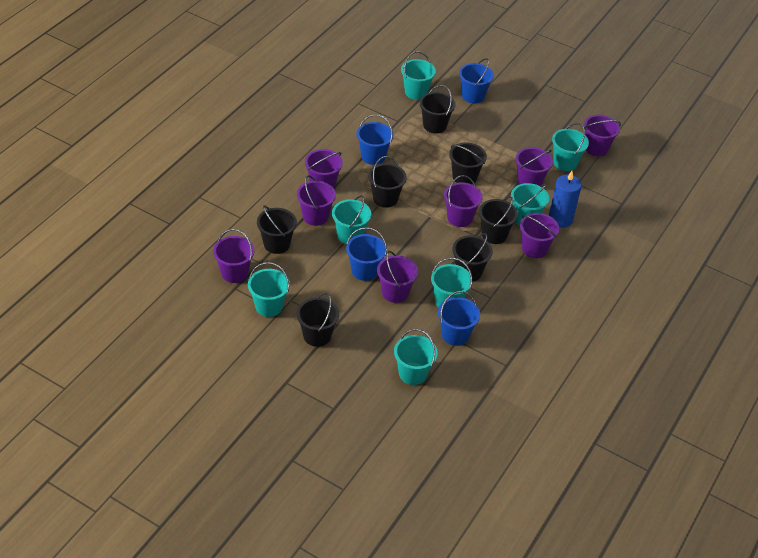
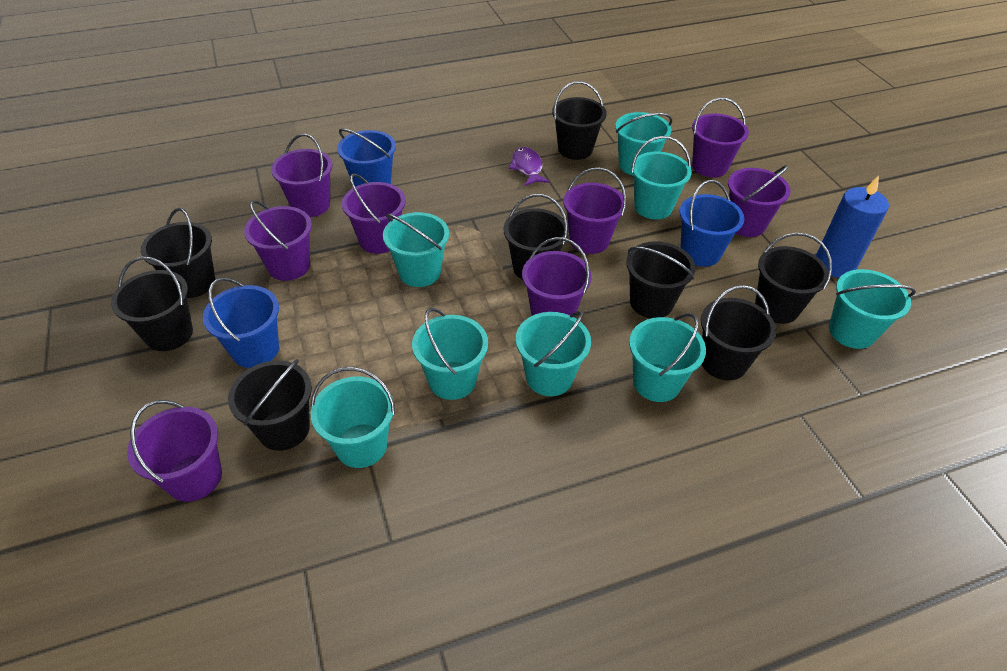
black bucket: [257,205,297,254] [297,293,339,347] [368,156,407,208] [420,85,455,134] [449,142,487,184] [452,233,493,282] [479,196,518,244] = 7 -> [111,256,193,351] [141,208,215,298] [228,359,312,451] [504,194,569,280] [552,81,607,160] [626,241,696,318] [701,285,776,381] [755,233,832,324] = 8
blue bucket: [346,227,387,281] [357,114,394,165] [438,291,480,346] [459,58,494,104] = 4 -> [203,277,279,368] [337,129,396,187] [680,180,745,267] = 3
purple fish: none = 0 -> [509,147,550,186] = 1
turquoise bucket: [248,262,290,317] [332,195,371,244] [394,329,438,385] [401,51,436,100] [431,258,472,308] [511,183,549,226] [552,123,589,171] = 7 -> [311,367,395,468] [383,212,449,287] [412,308,488,400] [516,311,591,396] [615,112,672,176] [629,313,706,402] [631,136,692,219] [829,269,916,349] = 8

